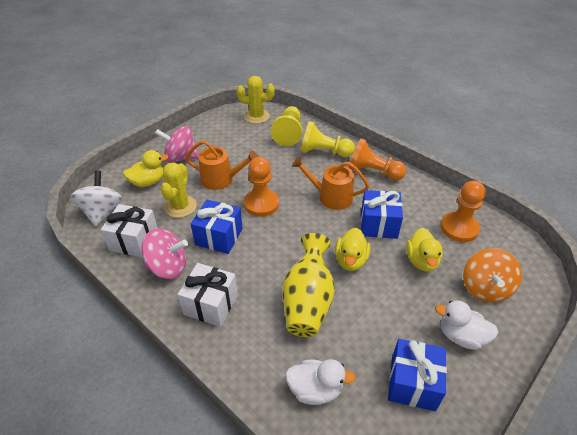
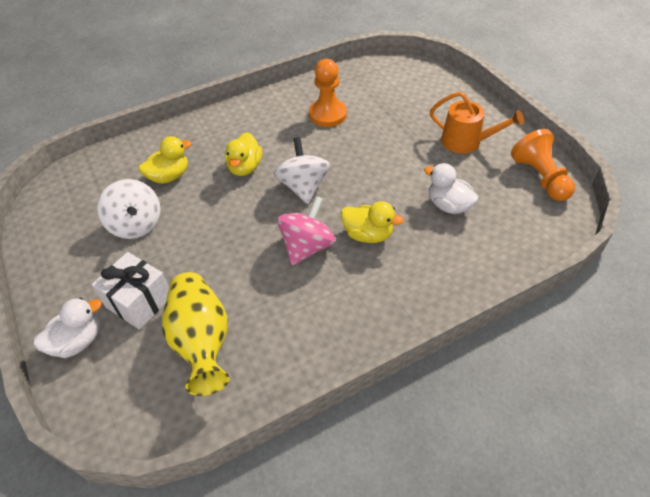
blue gift: [191,200,243,254] [361,190,403,239] [388,339,447,411] = 3 -> none = 0
orange pawn: [244,157,279,217] [348,138,406,180] [441,181,486,242] = 3 -> [309,59,347,127] [511,129,575,201] = 2
orange spinning top: [463,248,522,303] = 1 -> none = 0
orange watering can: [186,140,258,190] [292,157,369,210] = 2 -> [430,92,524,154] = 1
pink spinning top: [142,228,188,279] [155,126,199,163] = 2 -> [277,196,335,266] = 1
white gift: [101,204,158,257] [177,263,238,327] = 2 -> [92,252,169,330] = 1
white spinning top: [71,170,122,226] = 1 -> [97,179,161,239] [274,137,330,204] = 2
yellow cactus: [161,162,197,218] [236,76,275,124] = 2 -> none = 0
yellow pawn: [271,106,302,146] [300,121,355,157] = 2 -> none = 0

